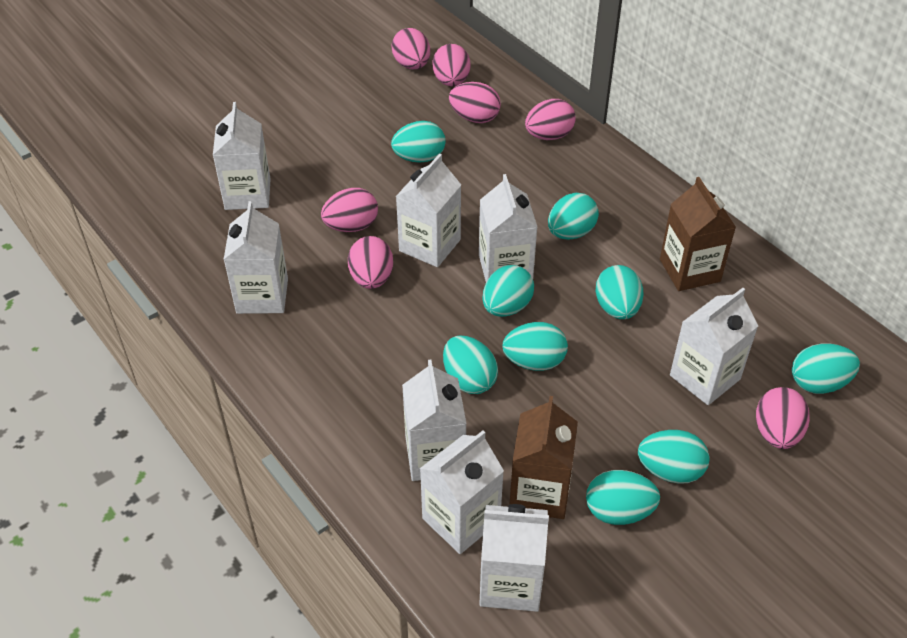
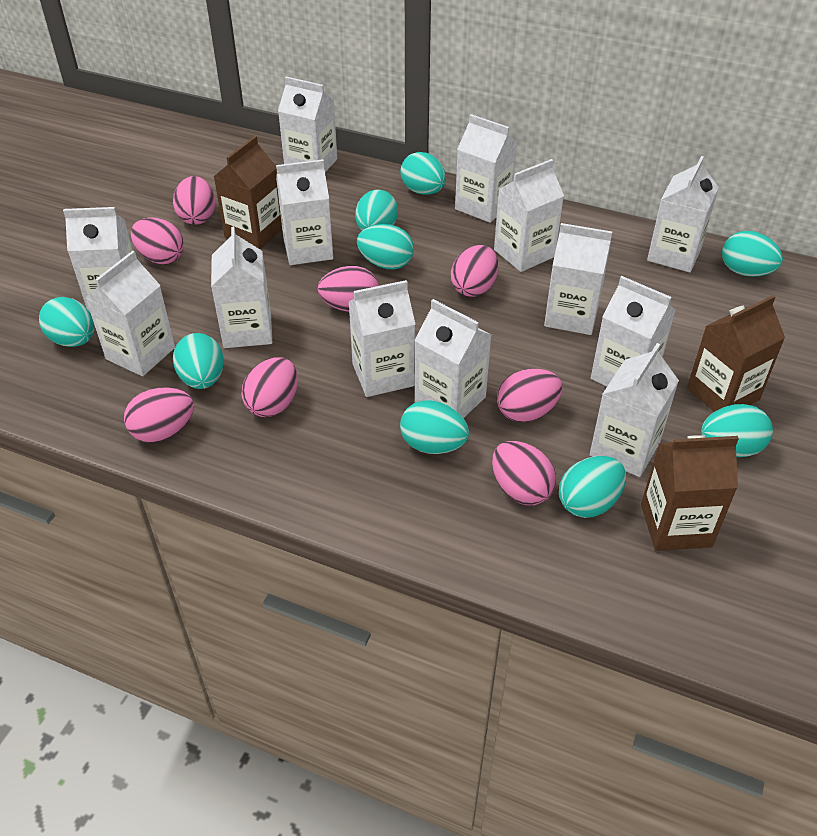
brown carton: [509,396,578,519] [660,177,736,291] = 2 -> [214,136,282,249] [641,435,739,551] [687,295,785,412] = 3
pink egg: [321,188,378,232] [348,236,393,289] [392,28,430,69] [432,44,470,86] [449,82,501,123] [525,99,576,140] [756,387,810,449] = 7 -> [124,387,194,443] [131,217,184,264] [173,176,215,225] [241,357,298,417] [318,266,379,312] [451,245,499,297] [492,441,556,505] [497,369,562,422] = 8
white carton: [213,102,271,210] [223,201,288,314] [396,153,461,267] [402,360,467,481] [420,431,504,554] [479,174,537,282] [479,504,549,612] [670,288,758,405] = 8 -> [63,207,133,312] [85,251,175,376] [211,227,272,348] [276,159,333,265] [278,77,337,172] [349,280,415,397] [414,299,491,418] [455,114,517,223] [494,159,564,272] [544,223,612,335] [590,343,679,477] [591,276,676,387] [647,156,719,272] = 13

